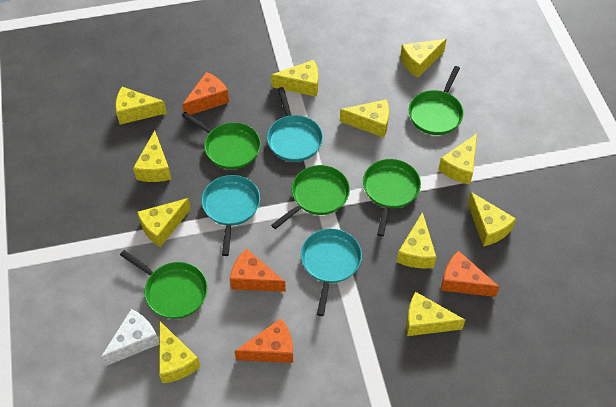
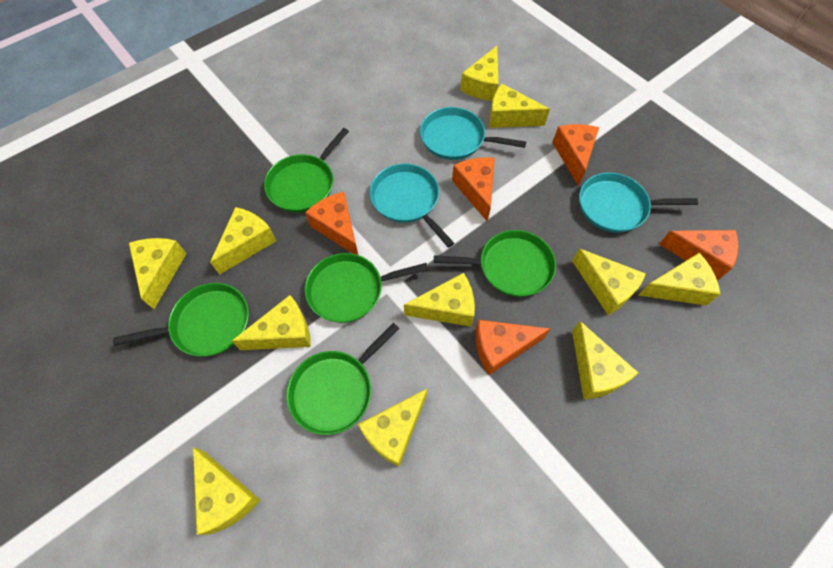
orange cheese: [182,72,229,115] [230,249,286,292] [234,319,293,363] [441,251,500,297] = 4 -> [305,192,358,255] [452,157,495,222] [475,320,550,375] [552,124,599,186] [659,230,739,280] = 5
white cheese: [101,309,159,366] = 1 -> none = 0

